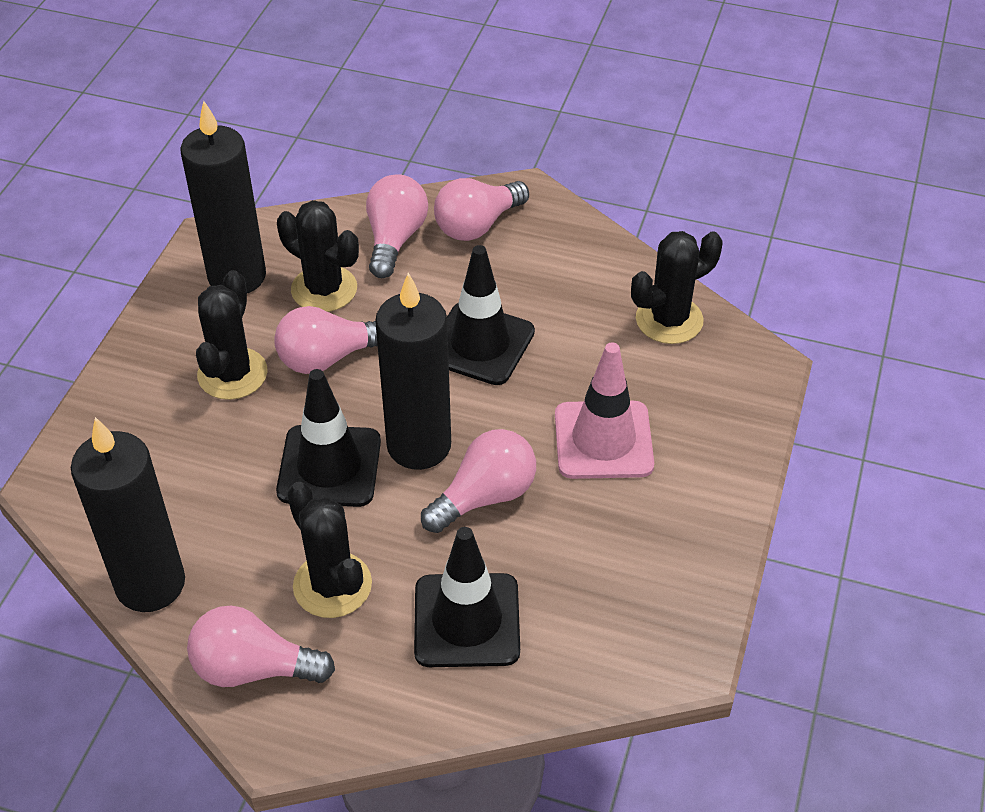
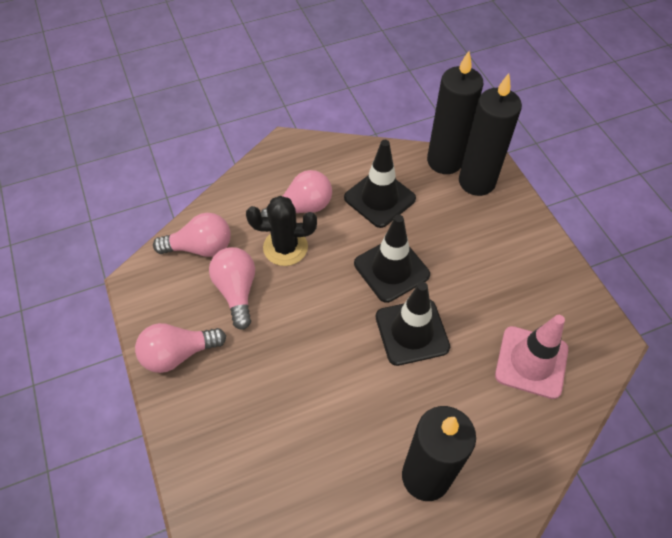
black cactus: [196,270,268,400] [277,200,359,312] [287,482,372,618] [631,231,723,344] = 4 -> [246,196,317,266] = 1
pink light bulb: [187,606,335,687] [274,306,378,374] [366,174,428,278] [421,429,536,533] [434,178,529,241] = 5 -> [135,323,226,373] [153,213,231,257] [209,247,255,330] [261,170,332,217] = 4

